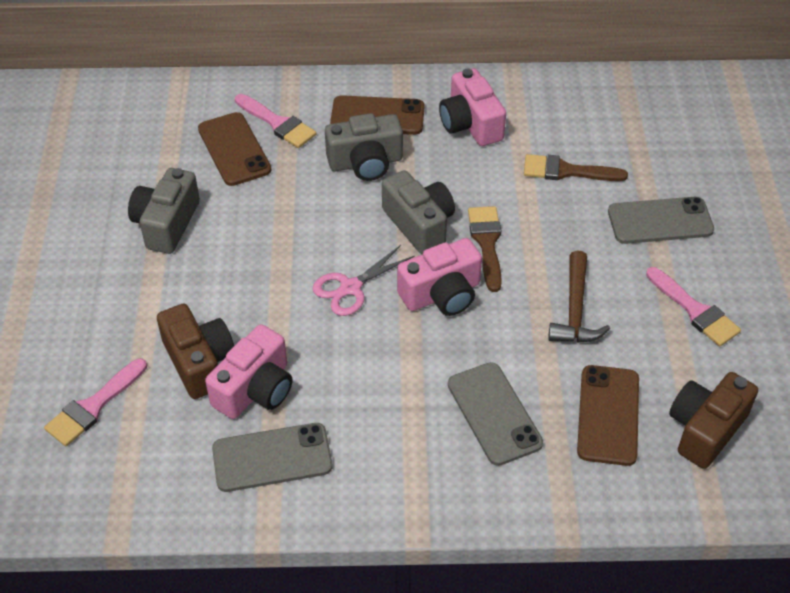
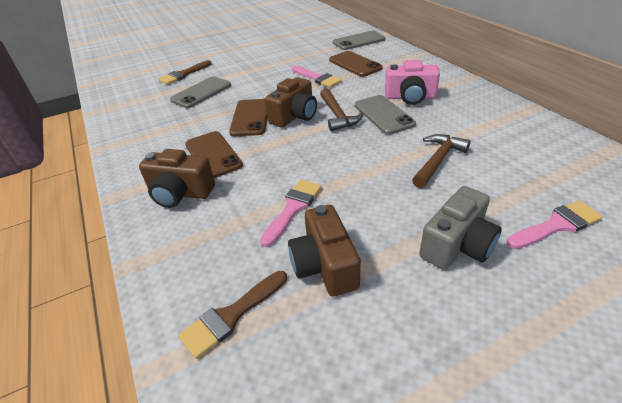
brown camera: [157,304,234,399] [669,372,758,469] = 2 -> [139,149,215,208] [265,77,317,128] [288,205,361,296] = 3
brown hammer: [548,251,610,342] = 1 -> [320,88,364,131] [412,134,471,188] = 2
grey camera: [128,168,200,254] [325,113,403,181] [382,170,455,254] = 3 -> [419,186,502,270] = 1
pink camera: [205,324,292,419] [397,238,482,316] [439,68,506,146] = 3 -> [385,60,440,105] = 1
pink scissors: [312,245,415,316] = 1 -> none = 0

